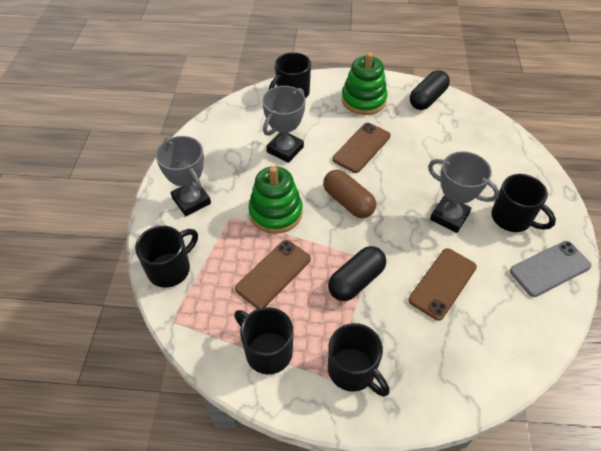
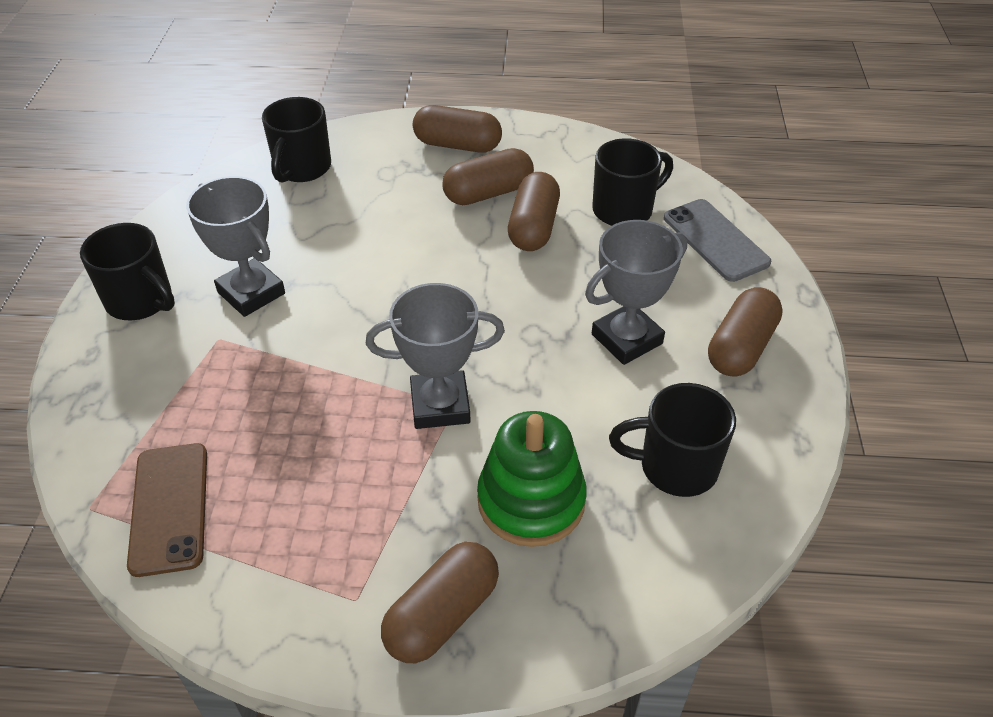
black capsule: [328,246,386,301] [410,70,450,110] = 2 -> none = 0
black mug: [135,226,198,288] [234,307,293,374] [269,52,311,98] [328,323,390,397] [491,174,556,232] = 5 -> [80,223,175,320] [262,97,331,183] [592,138,673,226] [609,383,736,497] = 4
brown capsule: [323,170,376,218] = 1 -> [381,542,499,663] [413,105,502,153] [442,148,534,205] [508,172,560,251] [708,287,783,377] = 5
brown phone: [235,240,311,309] [332,123,391,173] [408,248,477,321] = 3 -> [127,443,207,577] = 1
green stacking toy: [249,166,303,234] [342,52,388,115] = 2 -> [477,411,587,547] = 1

